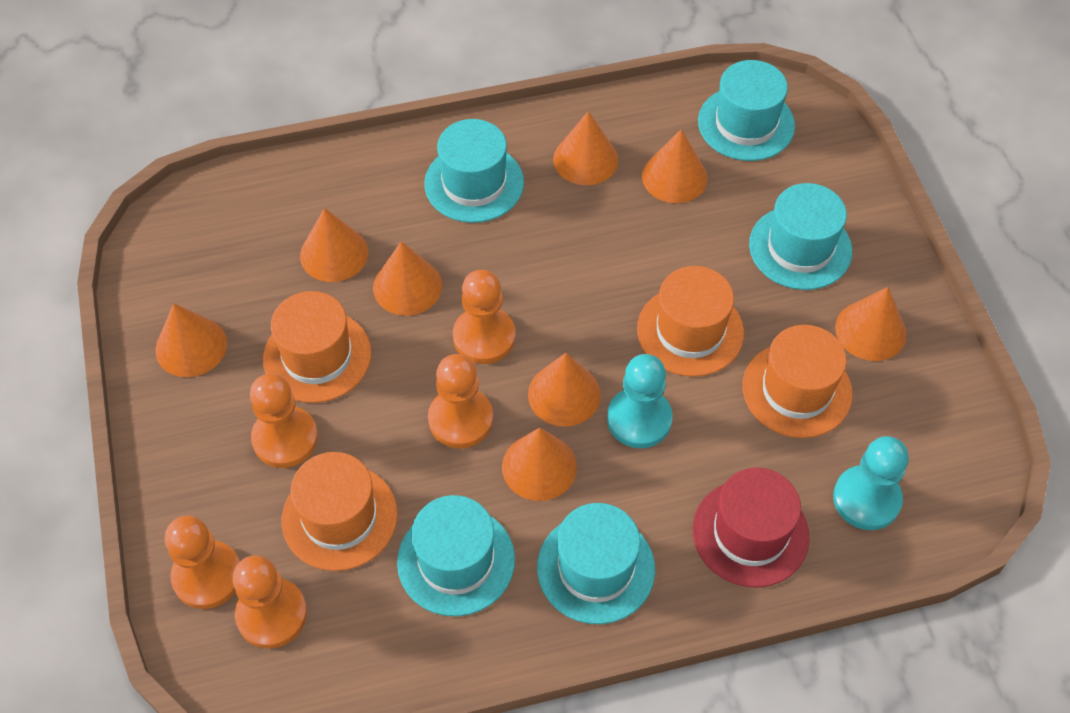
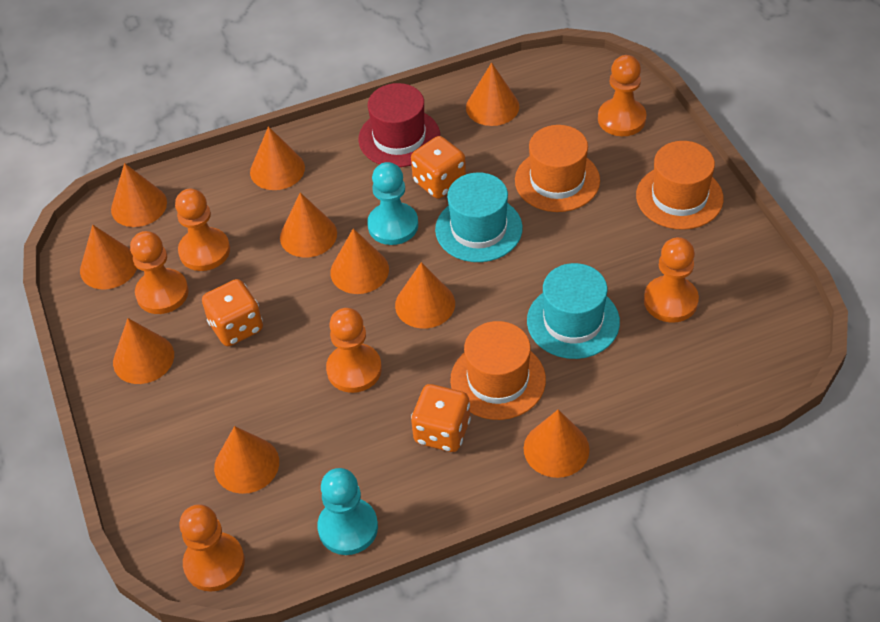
orange cone: [155,303,227,377] [300,208,368,282] [373,241,442,316] [502,427,577,501] [528,353,601,427] [553,111,619,185] [642,129,708,203] [835,287,907,361] = 8 -> [80,225,137,289] [111,163,167,227] [113,318,174,384] [214,426,279,494] [250,126,305,190] [280,193,337,258] [330,228,389,294] [395,262,455,329] [466,62,519,126] [524,409,590,478] = 10
orange dice: none = 0 -> [202,279,263,346] [411,136,466,199] [411,384,471,452] = 3
orange hat: [263,291,371,403] [282,452,398,571] [637,266,744,377] [742,325,853,438] = 4 -> [450,321,546,420] [515,125,600,212] [636,141,723,230] = 3
orange pawn: [165,516,240,609] [233,555,307,649] [250,374,318,468] [428,354,493,448] [453,270,515,364] = 5 -> [130,231,189,314] [175,189,230,271] [179,504,245,592] [326,308,382,393] [598,55,647,136] [644,237,699,323] = 6
turquoise hat: [397,495,515,616] [424,119,524,223] [537,503,655,624] [698,60,795,161] [749,183,852,290] = 5 -> [435,172,523,262] [527,263,620,359] = 2

